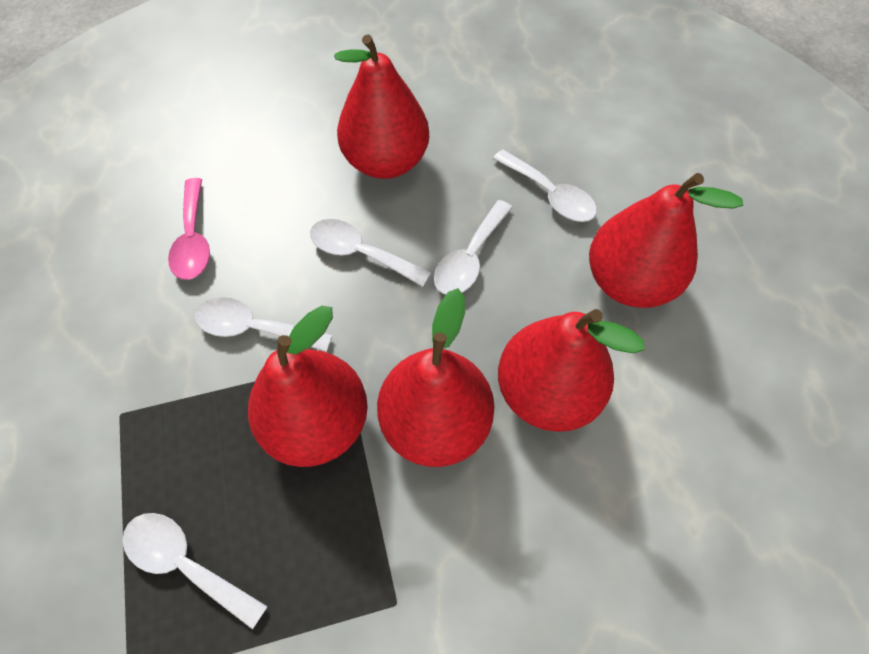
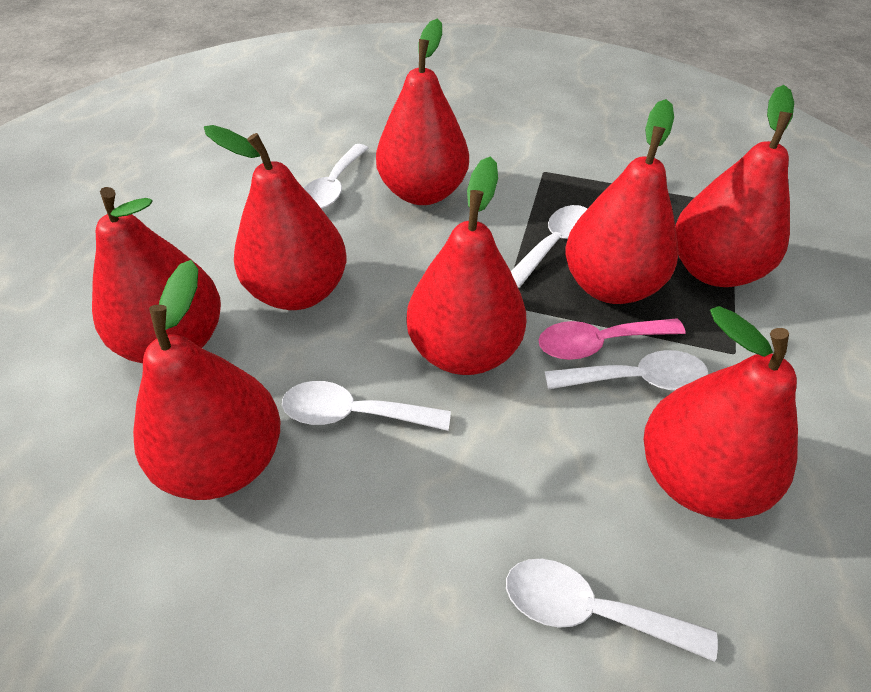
red pear: [248,306,368,467] [334,34,429,179] [377,288,495,467] [498,309,644,432] [589,173,743,308] = 5 -> [92,187,221,363] [133,260,280,500] [204,125,347,310] [376,19,469,205] [407,157,526,375] [565,99,678,304] [644,306,798,519] [675,85,794,287] = 8

